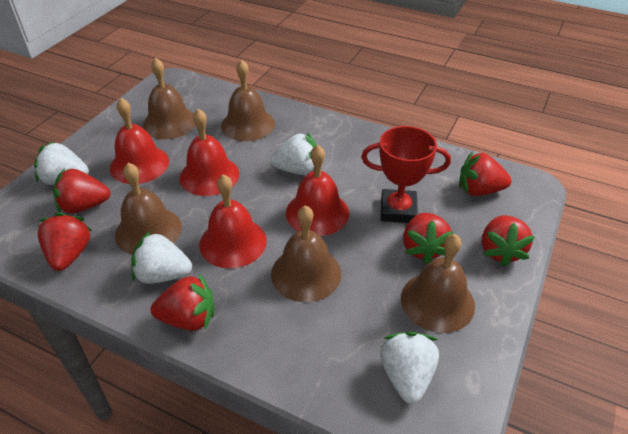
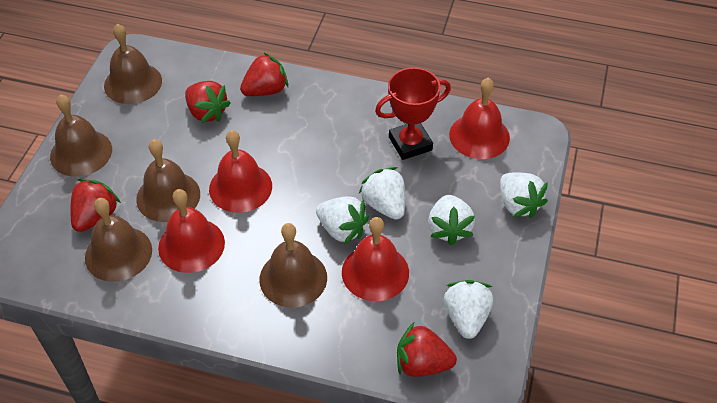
red strawberry: [38,213,92,271] [53,168,110,213] [151,274,214,331] [403,213,454,264] [459,151,512,196] [482,215,535,267] = 6 -> [70,179,121,232] [185,81,231,123] [240,52,288,96] [397,322,457,377] = 4
white strawberry: [34,141,89,185] [131,230,192,284] [270,132,317,175] [380,331,439,404] = 4 -> [316,196,369,245] [359,167,405,220] [428,195,475,245] [444,280,493,339] [500,172,548,218] = 5

